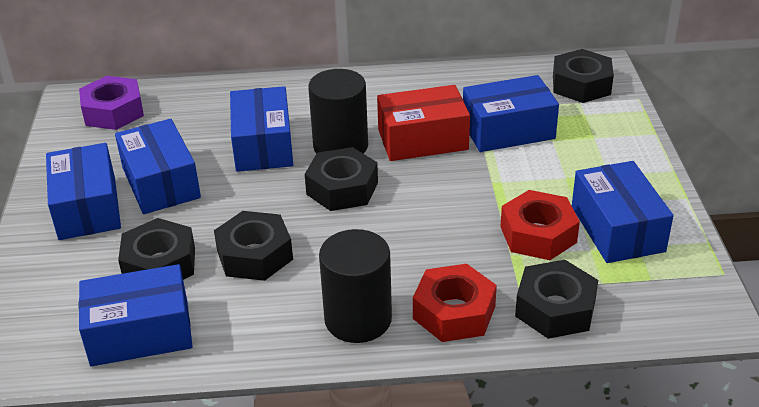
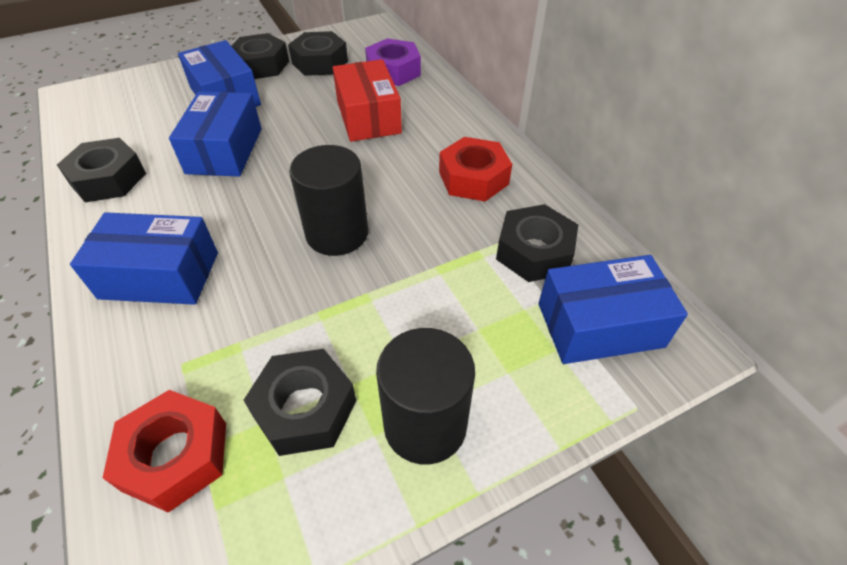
blue box: [46,143,121,240] [79,264,193,366] [115,119,201,214] [230,86,293,172] [463,75,559,152] [572,161,673,263] = 6 -> [70,212,218,305] [169,91,262,177] [178,40,261,107] [538,255,688,364] = 4

